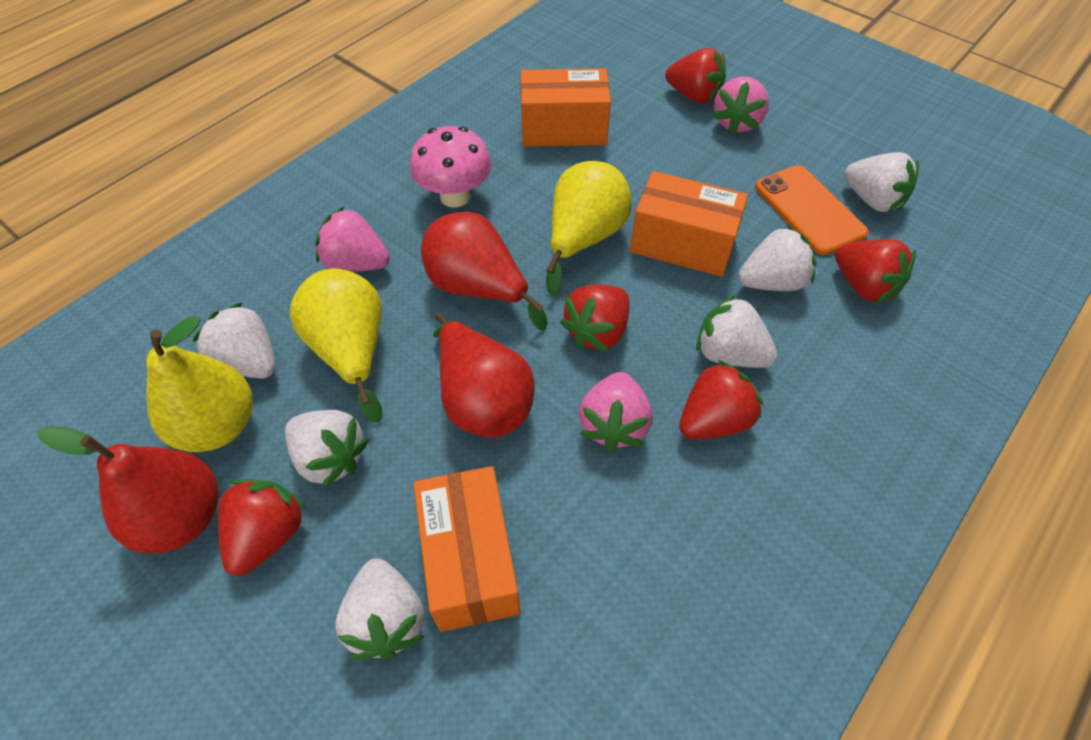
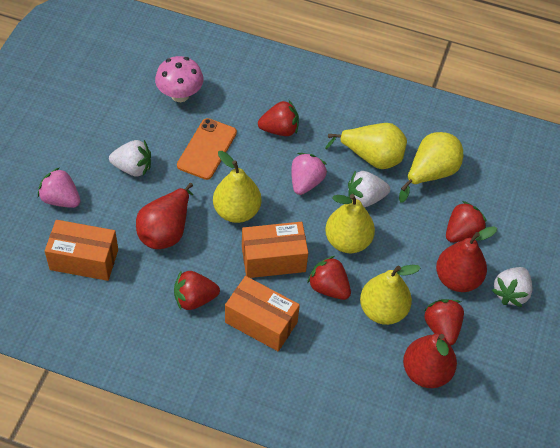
pink strawberry: [315,207,390,272] [579,372,653,452] [713,77,769,135] = 3 -> [38,167,80,208] [291,153,327,195] = 2
white strawberry: [192,302,276,379] [285,410,369,488] [335,558,425,660] [696,295,777,368] [738,225,816,291] [844,152,919,212] = 6 -> [109,140,151,177] [348,171,390,207] [492,267,532,307] = 3
yellow pear: [146,316,252,452] [290,269,383,422] [546,161,632,296] = 3 -> [213,151,261,223] [325,123,407,169] [325,194,375,253] [360,265,420,325] [399,132,463,203] = 5

